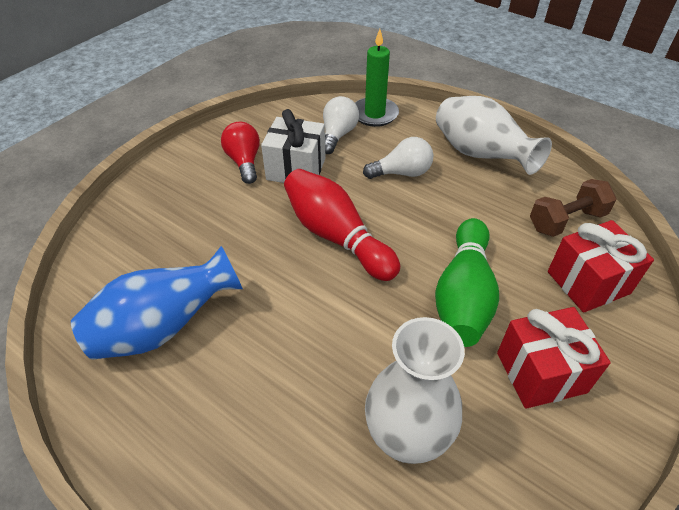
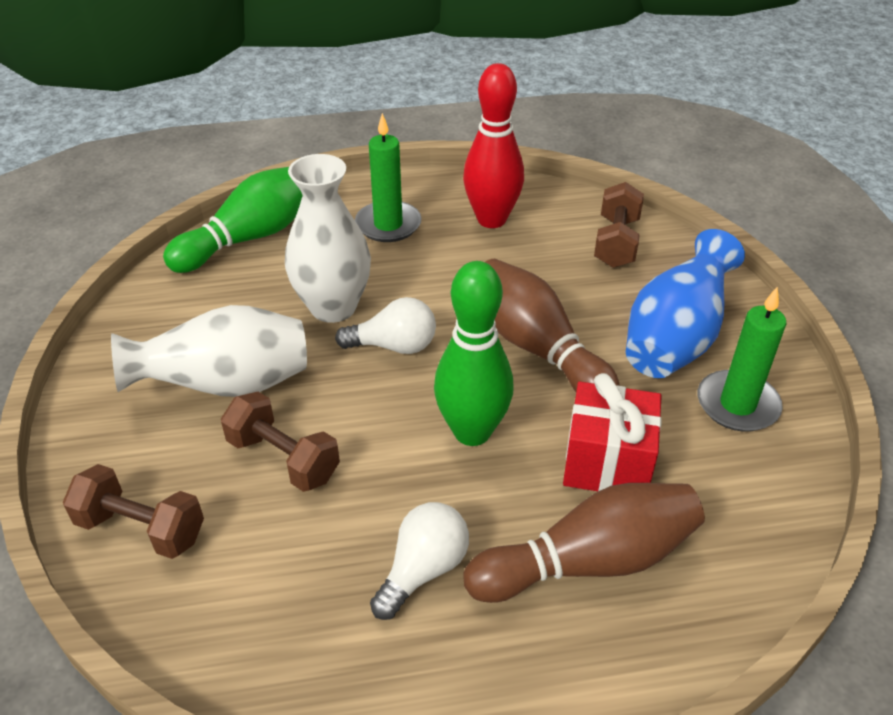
brown bowling pin: none = 0 -> [463,483,705,603] [485,259,620,392] = 2
brown dumbbell: [530,179,617,237] = 1 -> [63,464,204,559] [221,392,340,492] [594,182,644,268] = 3
green bowling pin: [435,218,499,347] = 1 -> [163,167,303,273] [434,261,514,446] = 2
green candle: [355,29,399,127] = 1 -> [355,113,421,242] [698,286,786,432] = 2
red gift: [497,307,611,409] [548,220,654,313] = 2 -> [563,373,662,491] = 1
red light bulb: [221,122,260,184] = 1 -> none = 0
white gift: [261,109,326,183] = 1 -> none = 0

